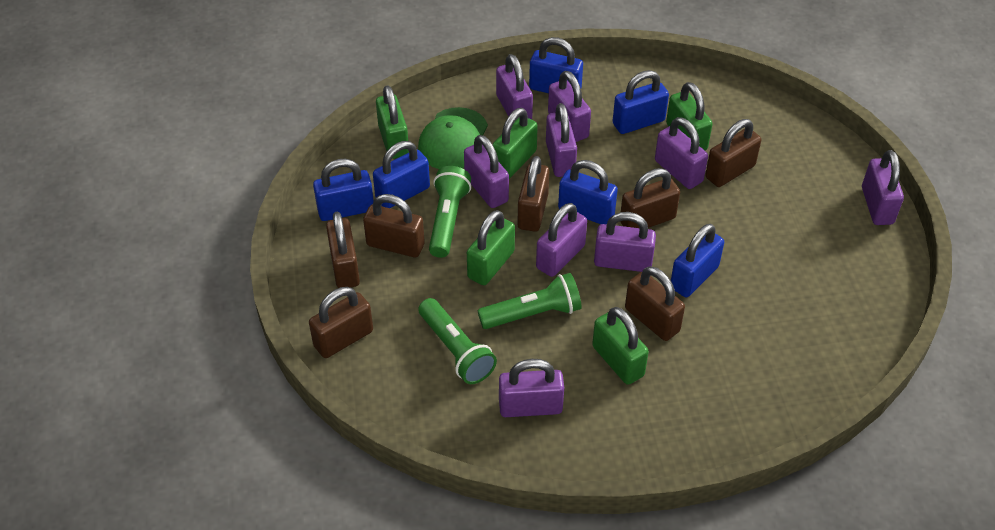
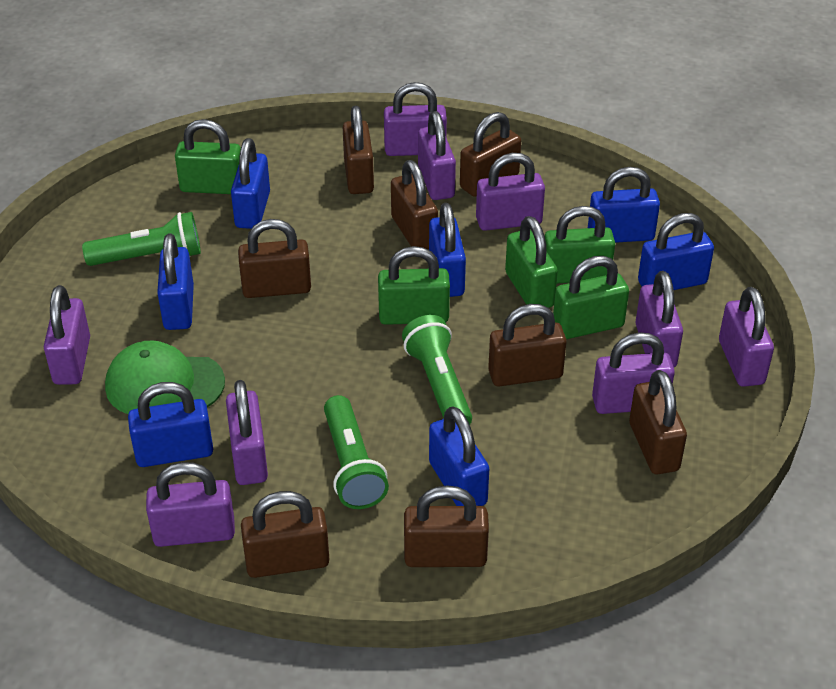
blue padlock: [313,159,374,221] [373,141,430,208] [529,37,583,93] [558,160,618,224] [613,70,669,134] [671,224,724,297] = 6 -> [128,382,213,467] [157,233,194,330] [231,138,270,229] [429,203,466,297] [429,406,489,506] [588,167,660,243] [638,213,714,290] = 7
brown padlock: [309,287,373,358] [326,212,360,288] [363,194,425,257] [517,156,549,232] [620,168,680,228] [625,266,685,341] [705,119,761,187] = 7 -> [238,219,311,298] [241,491,329,578] [343,106,374,194] [391,160,438,249] [404,485,489,567] [460,112,521,197] [488,304,567,387] [629,370,687,475] = 8

